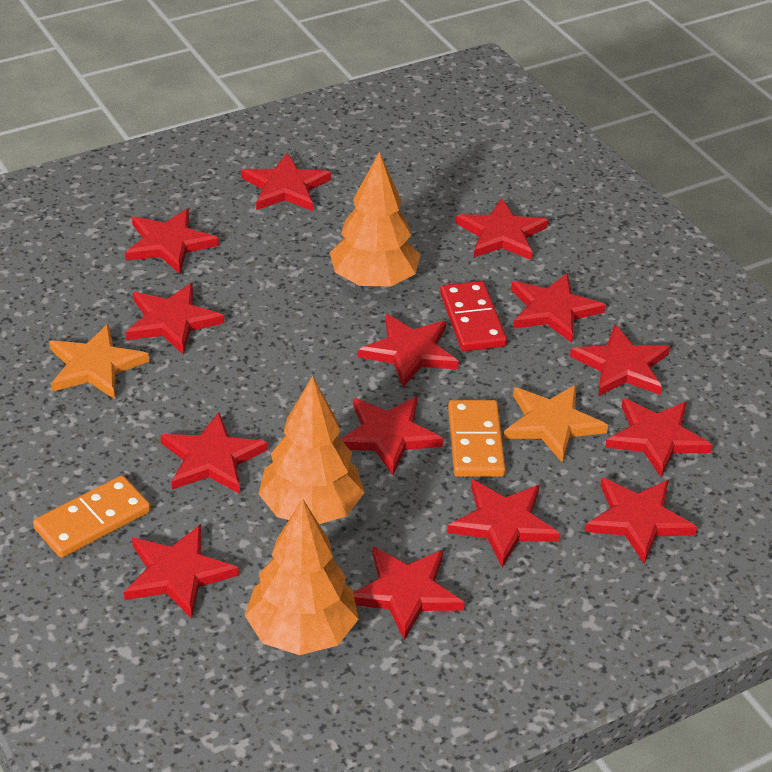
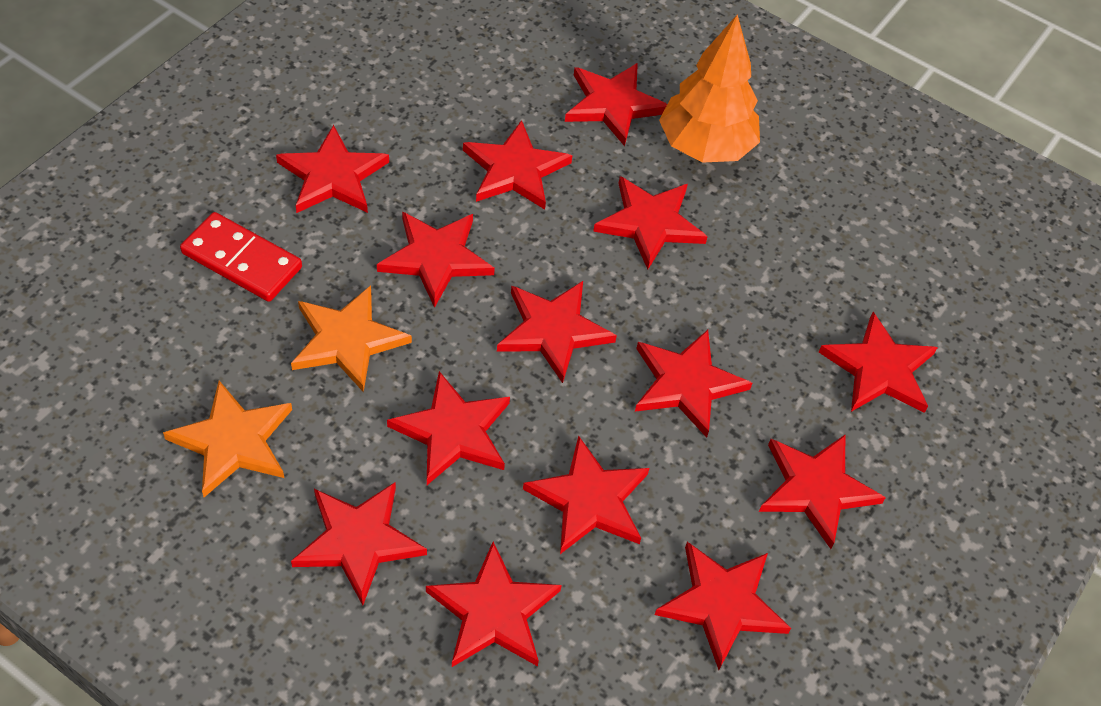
orange domino: [33,475,151,558] [448,400,506,477] = 2 -> none = 0
orange tree: [245,499,359,655] [258,376,364,524] [330,152,420,288] = 3 -> [659,14,760,163] = 1

